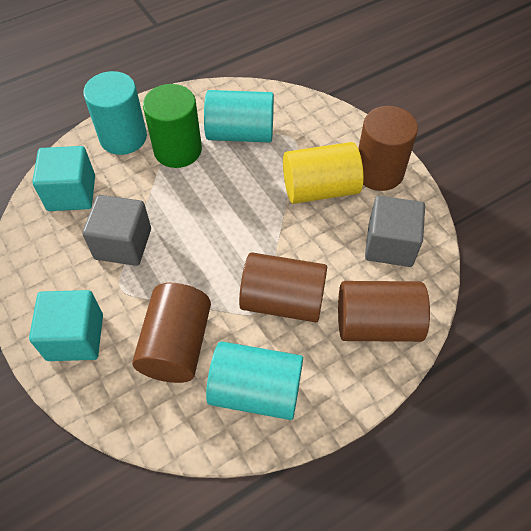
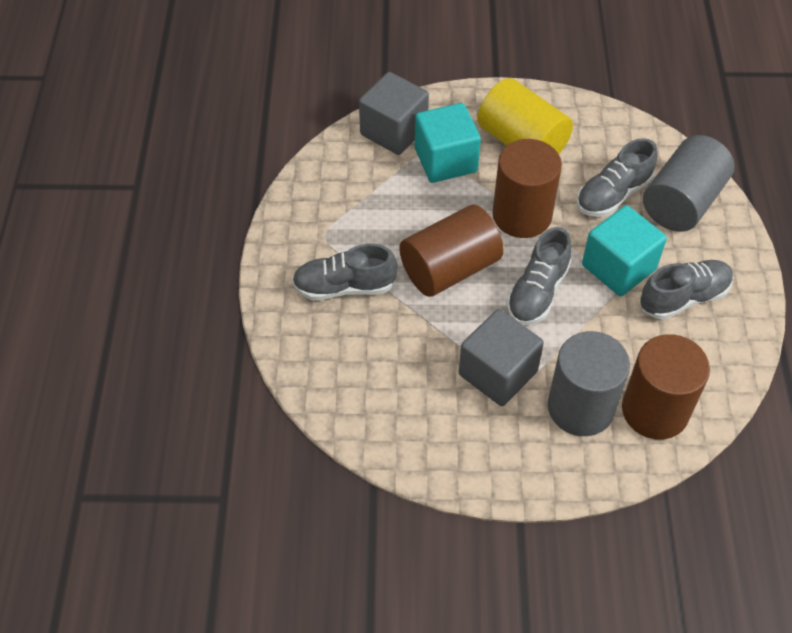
brown cylinder: [132,283,211,383] [239,252,327,322] [338,281,430,342] [358,106,418,191] = 4 -> [399,205,504,297] [492,139,562,238] [622,334,710,440] = 3
green cylinder: [143,84,202,168] = 1 -> none = 0
grey cylinder: none = 0 -> [548,331,630,436] [643,135,735,232] = 2
grey shoe: none = 0 -> [292,244,398,300] [507,227,572,325] [577,138,658,217] [640,260,734,320] = 4
turquoise cylinder: [83,71,147,155] [204,90,274,142] [206,341,303,420] = 3 -> none = 0

